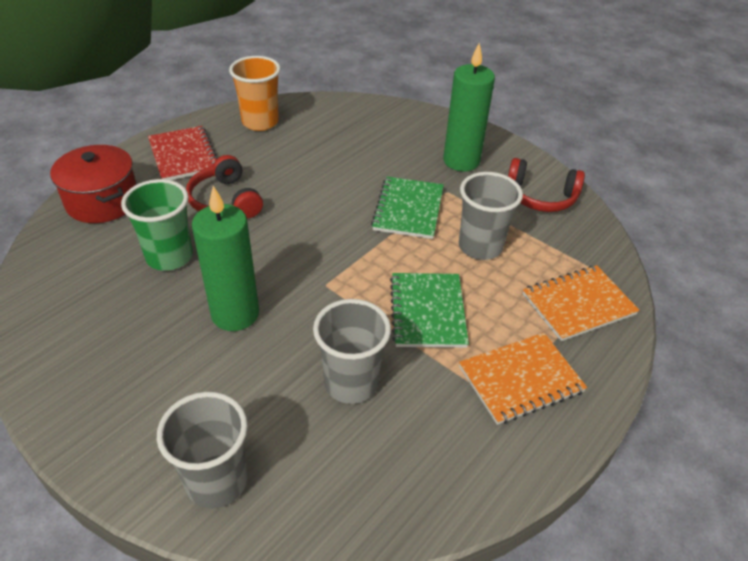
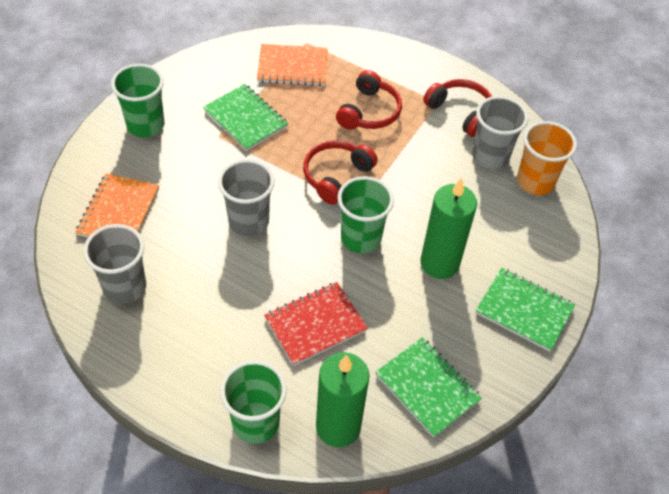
green cup: [121,179,193,271] = 1 -> [111,64,164,137] [220,360,287,444] [337,176,394,253] = 3
green notebook: [371,177,444,239] [390,273,469,348] = 2 -> [203,84,288,151] [375,337,482,438] [476,268,575,352] = 3
red headphones: [186,155,263,218] [508,158,585,212] = 2 -> [303,140,378,205] [336,70,402,130] [423,79,492,137] = 3
red pot: [50,145,137,223] = 1 -> none = 0

